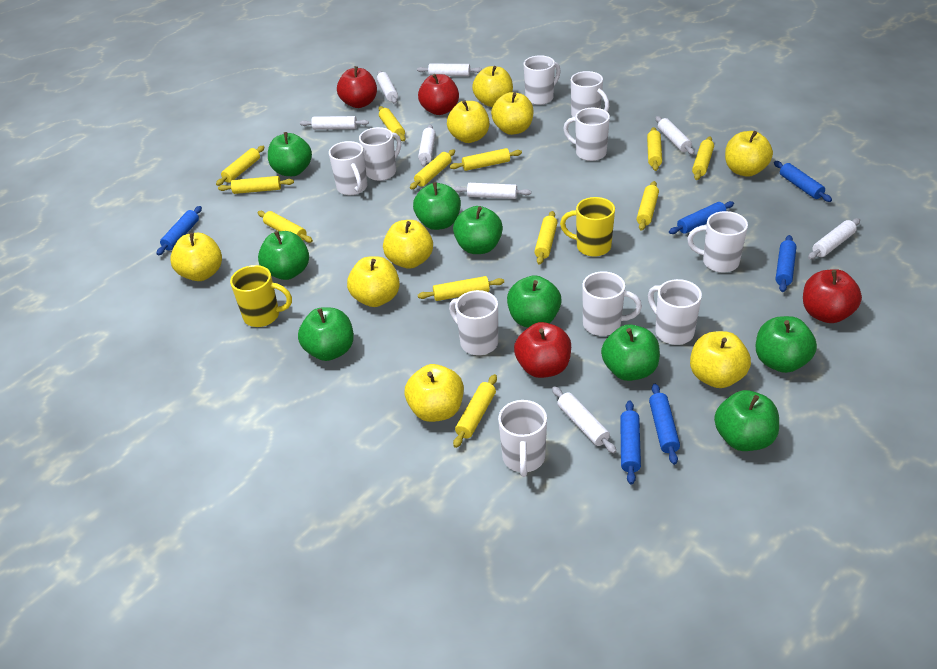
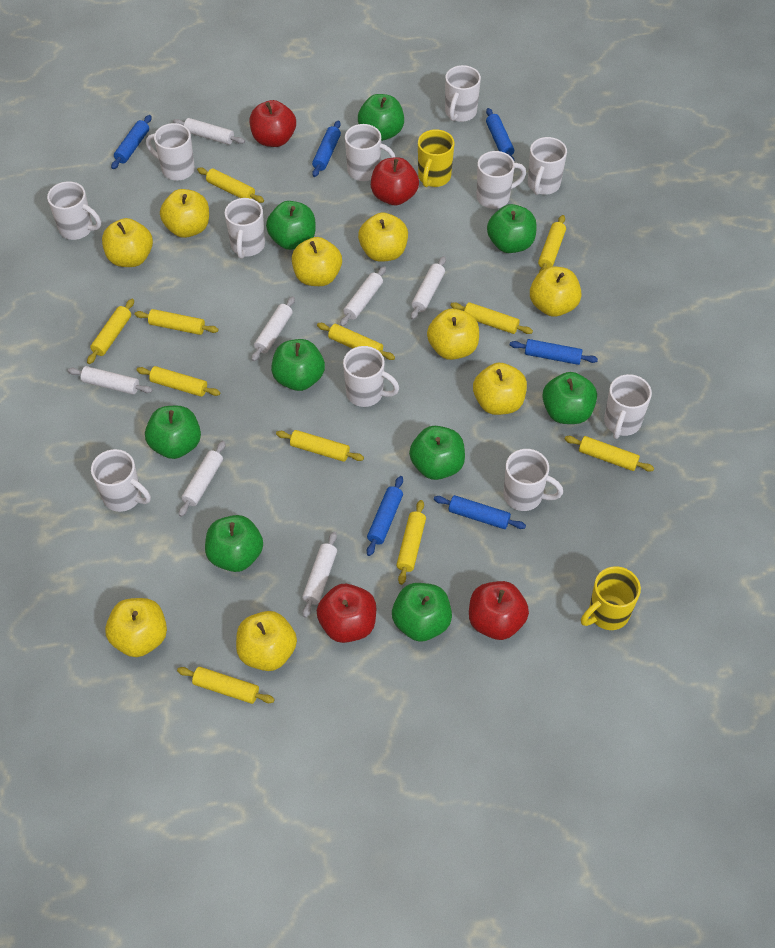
white mug: [329,141,368,195] [359,127,401,181] [449,290,498,355] [498,400,547,477] [524,55,561,105] [563,108,610,161] [571,71,609,117] [582,271,642,336] [648,279,702,345] [687,211,748,273] = 10 -> [47,181,101,240] [91,449,151,512] [146,123,195,181] [225,198,265,259] [343,346,399,407] [345,124,395,181] [445,65,481,122] [476,151,526,209] [504,449,563,511] [528,137,567,195] [604,374,652,439] = 11
white rolling pin: [300,116,369,130] [377,71,398,104] [417,64,482,76] [418,125,436,167] [454,183,531,199] [552,386,616,453] [656,116,695,155] [808,218,860,259] = 8 -> [68,366,153,395] [173,118,245,145] [179,441,225,517] [251,296,295,361] [302,532,337,618] [340,266,386,326] [411,256,446,320] = 7
yellow rolling pin: [216,146,265,186] [218,176,294,194] [258,211,313,243] [379,106,405,141] [410,149,455,189] [418,276,504,301] [450,148,522,171] [453,374,497,448] [534,211,558,265] [637,181,659,231] [647,127,662,171] [692,137,714,180] = 12 -> [87,299,134,364] [134,309,219,335] [137,366,220,397] [177,667,275,704] [197,168,264,203] [276,430,364,462] [317,323,395,360] [396,500,426,585] [450,302,533,334] [538,215,566,272] [565,436,654,472] = 11

